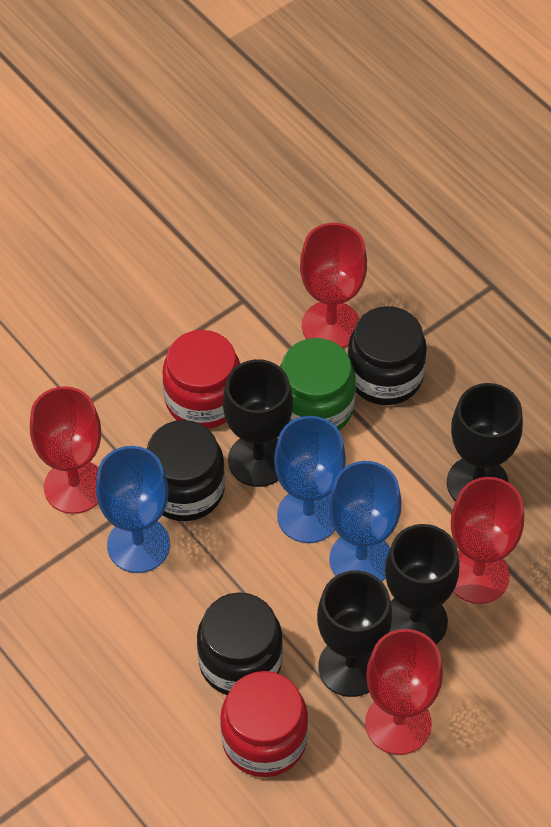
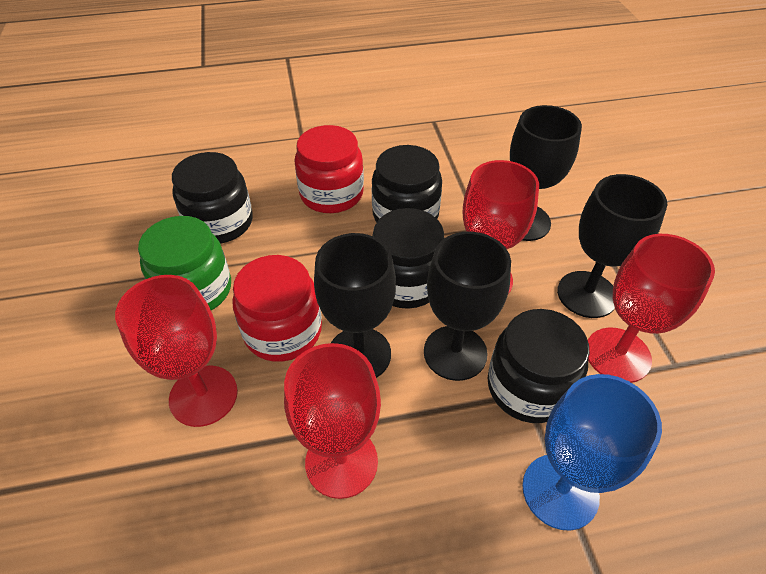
black jar: [146,420,225,521] [197,593,283,695] [348,306,427,405] = 3 -> [172,152,253,244] [372,145,442,223] [372,208,445,309] [488,309,590,423] = 4
blue goblet: [96,446,170,573] [274,416,346,543] [329,461,401,581] = 3 -> [522,374,662,530] = 1

